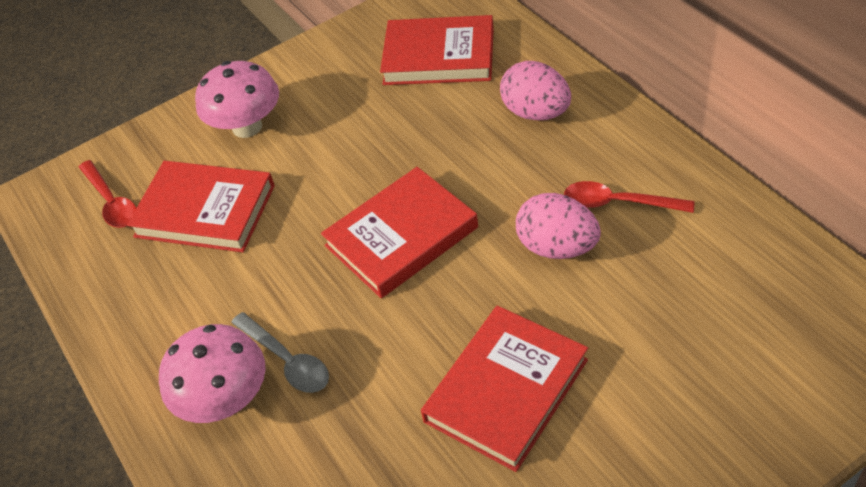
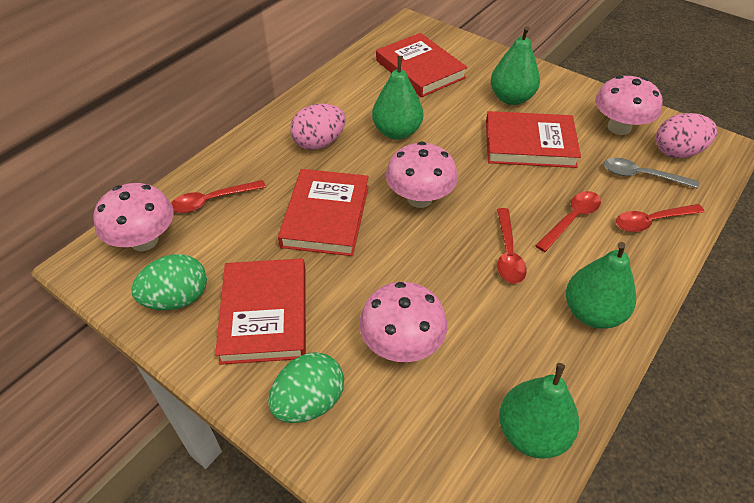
green egg: none = 0 -> [131,254,207,310] [268,352,344,423] = 2
green pear: none = 0 -> [372,56,423,140] [491,26,540,105] [499,363,579,459] [566,242,636,329] = 4
pink mushroom: [159,324,266,423] [195,61,279,138] = 2 -> [93,183,174,251] [359,282,447,362] [386,141,458,208] [595,75,663,135] = 4
red spoon: [79,160,136,228] [564,181,695,213] = 2 -> [171,180,266,213] [497,208,527,284] [535,191,601,252] [616,204,705,232] = 4

